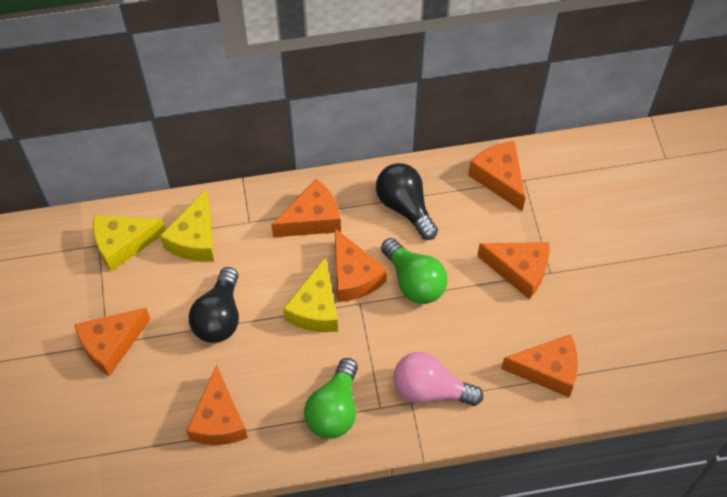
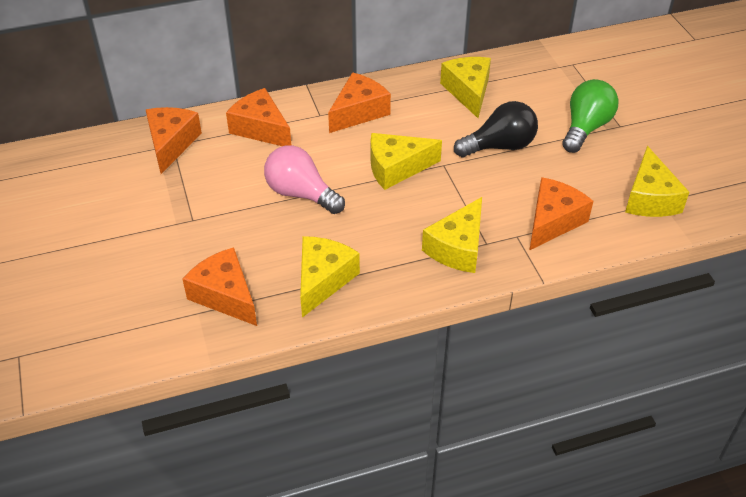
black light bulb: [189,267,239,343] [376,163,438,240] = 2 -> [454,101,538,157] = 1
green light bulb: [304,358,358,439] [381,238,447,304] = 2 -> [562,79,618,153] = 1
orange cheese: [74,308,151,376] [186,365,248,445] [271,179,341,237] [335,228,387,302] [468,141,525,211] [477,242,550,299] [501,334,578,397] = 7 -> [146,107,202,174] [182,247,257,326] [226,88,291,146] [328,72,391,133] [529,177,593,251] = 5
yellow cheese: [93,215,166,272] [160,189,214,262] [283,257,338,332] = 3 -> [300,236,360,318] [371,133,442,190] [422,197,482,273] [440,57,491,118] [625,146,689,217] = 5

